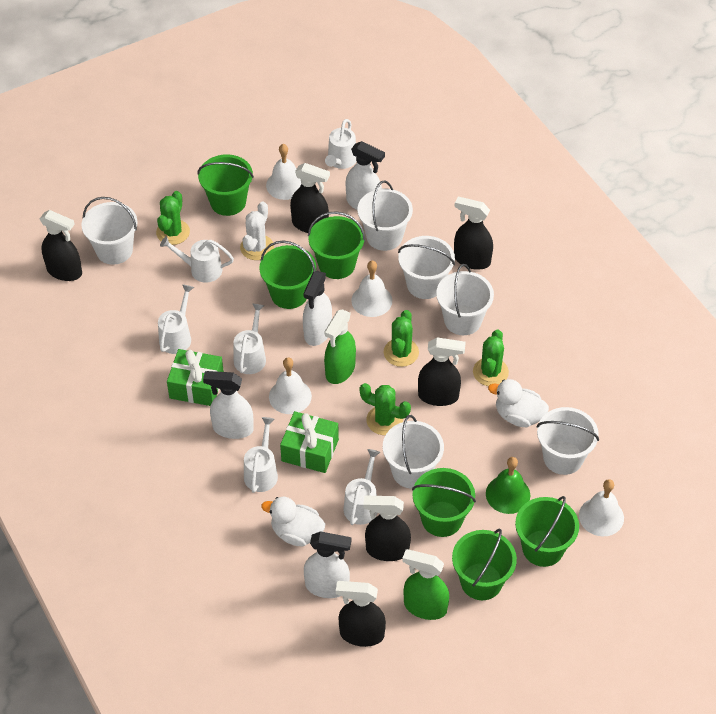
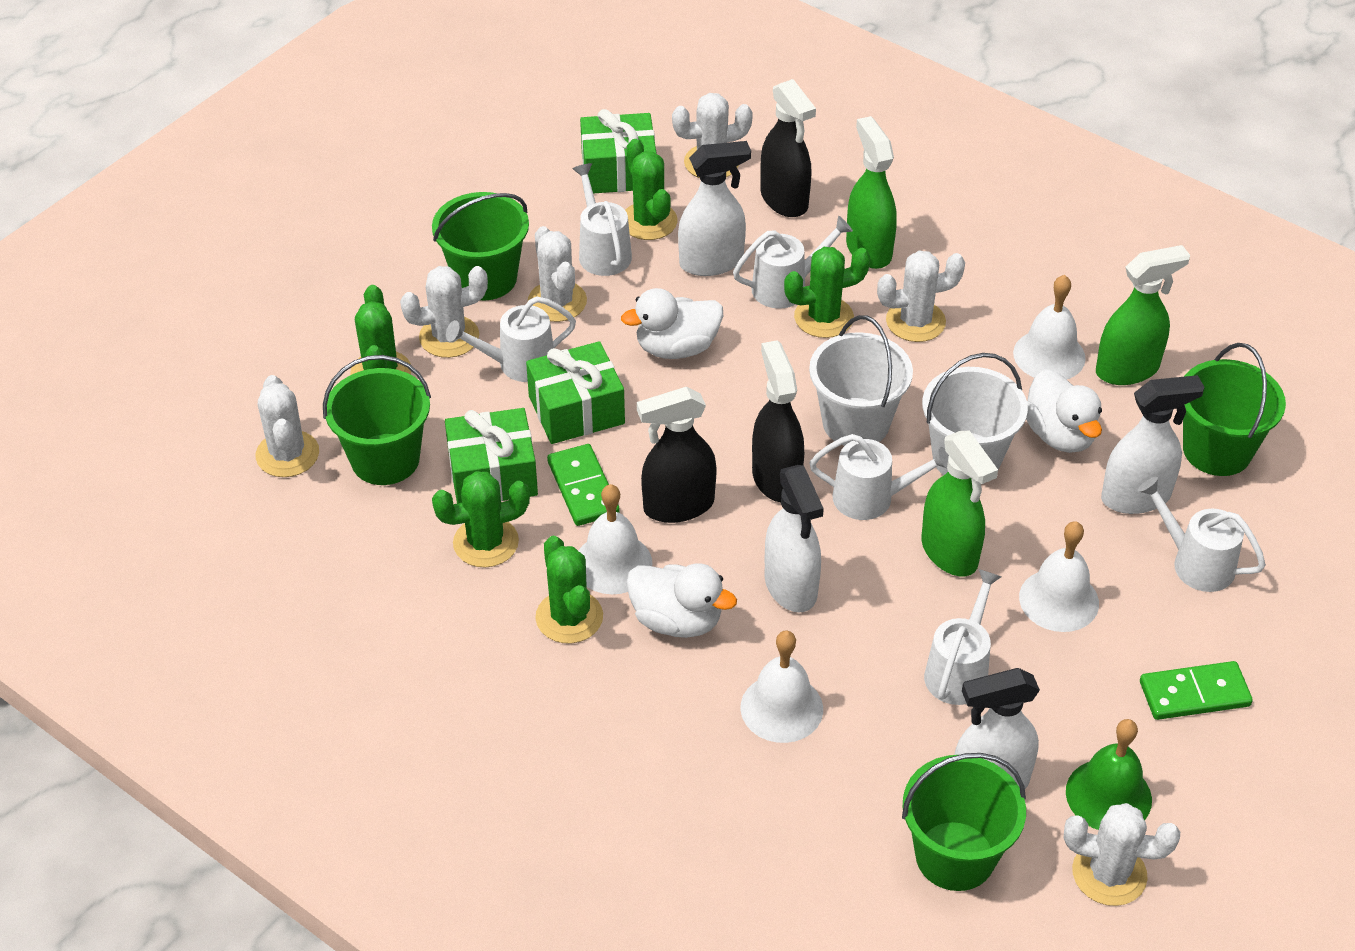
black spray bottle: [40,210,82,281] [290,163,330,233] [336,581,386,647] [363,496,411,561] [418,337,466,406] [454,197,493,270] = 6 -> [637,387,717,523] [752,340,804,502] [760,79,816,217] = 3
green bucket: [198,154,254,216] [259,240,316,309] [308,212,365,279] [412,468,476,537] [452,528,517,600] [515,496,579,567] = 6 -> [323,355,431,485] [432,192,529,300] [902,753,1026,891] [1183,343,1286,476] = 4
green cactus: [156,191,190,245] [360,383,411,435] [384,310,419,367] [473,329,509,386] = 4 -> [350,285,411,375] [432,471,530,567] [535,536,603,643] [625,139,677,240] [784,247,871,338] = 5
green domino: none = 0 -> [547,444,620,526] [1140,661,1253,720] = 2
green gift: [167,349,224,406] [280,411,339,473] = 2 -> [445,408,538,504] [526,341,625,444] [580,109,657,193] = 3
green spray bottle: [324,309,356,384] [402,549,449,620] = 2 -> [846,116,897,269] [921,430,998,576] [1096,245,1190,385] = 3
white bucket: [81,197,137,265] [358,180,413,251] [383,415,444,489] [398,236,455,299] [436,264,494,335] [537,407,599,475] = 6 -> [809,315,913,446] [922,353,1028,475] = 2
white cactus: [240,201,274,260] = 1 -> [256,375,319,477] [400,266,488,358] [528,226,587,322] [672,93,753,178] [877,251,965,342] [1063,803,1180,906] = 6
white duck: [261,497,325,547] [488,379,549,427] = 2 -> [621,288,723,359] [626,563,737,638] [1026,369,1102,453] = 3

